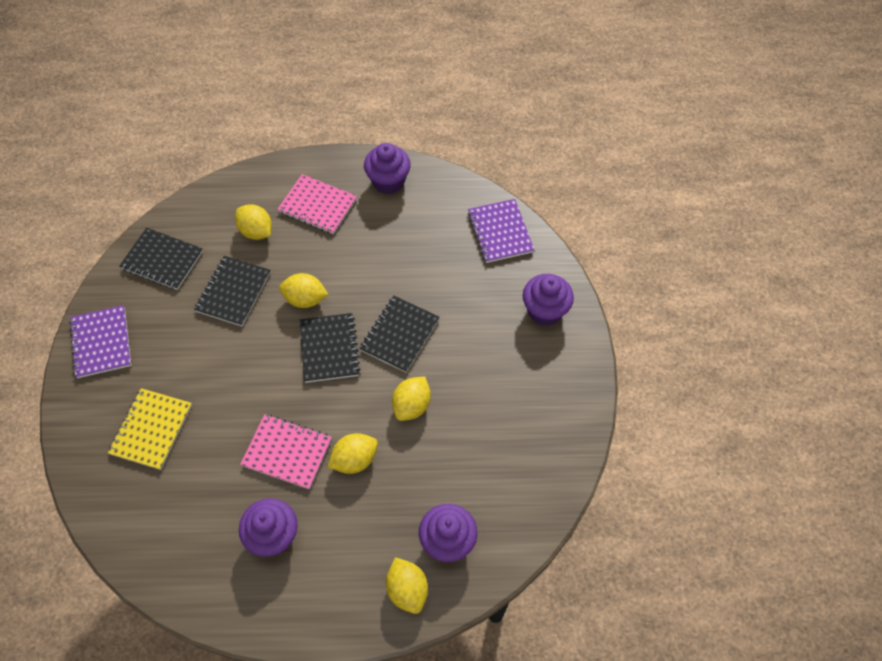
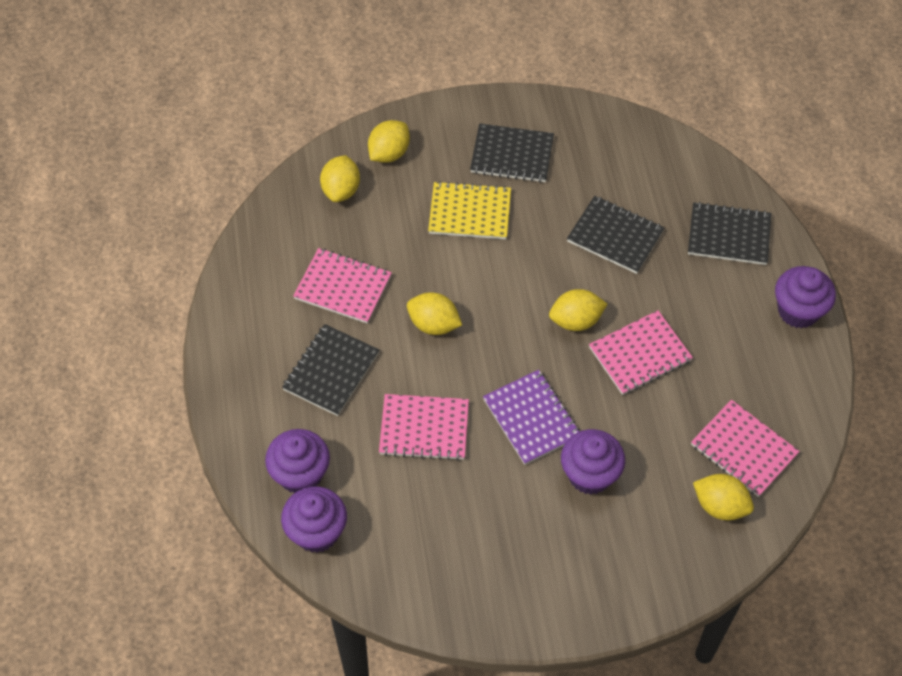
pink notebook: [240,414,332,489] [277,174,357,234] = 2 -> [293,248,392,324] [379,394,469,461] [589,311,693,395] [691,400,800,497] = 4
purple notebook: [69,305,131,378] [468,199,534,263] = 2 -> [483,370,580,465] = 1

